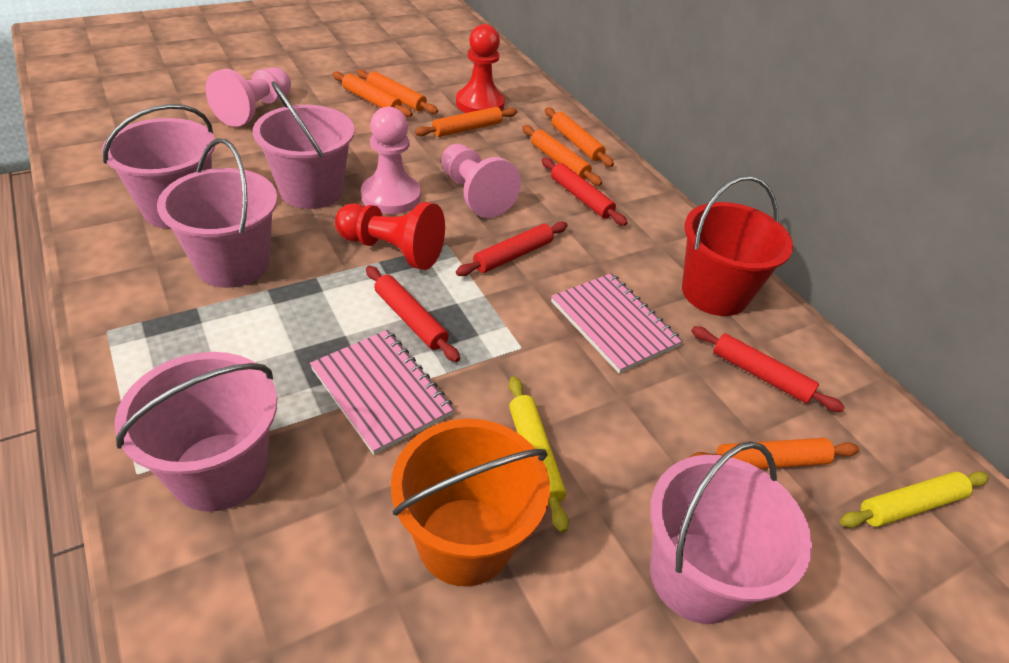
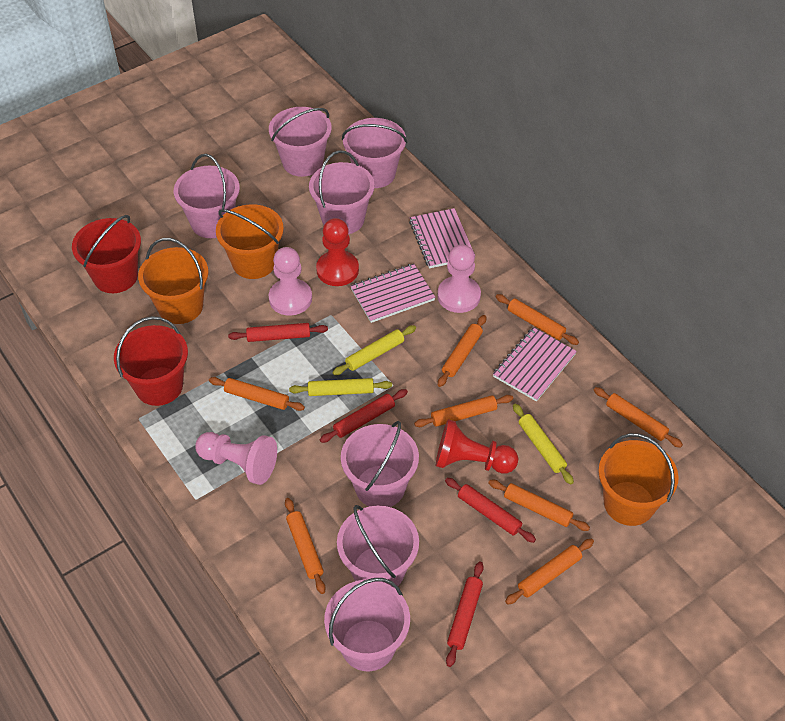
orange bucket: [391,419,550,587] = 1 -> [138,238,208,324] [216,204,284,279] [598,433,679,526] = 3
orange rolling pin: [332,71,413,117] [356,69,438,114] [415,107,518,137] [522,125,602,186] [545,107,614,167] [690,438,860,469] = 6 -> [209,377,305,411] [285,498,326,594] [414,395,513,427] [438,315,486,387] [488,480,590,531] [496,294,579,345] [505,539,594,605] [594,387,683,448] = 8
pink bucket: [102,104,215,229] [115,352,277,512] [157,138,278,288] [253,81,355,209] [650,441,812,624] = 5 -> [174,154,240,238] [269,107,332,177] [309,150,374,234] [324,578,410,671] [337,505,419,588] [341,421,419,507] [342,118,407,188] = 7
pink notebook: [310,330,455,455] [551,273,683,374] = 2 -> [351,264,436,323] [409,208,475,268] [493,327,577,402] = 3
red bucket: [682,176,793,316] = 1 -> [72,215,141,293] [114,316,188,406] = 2
yellow rolling pin: [509,376,569,533] [840,471,989,528] = 2 -> [289,378,392,396] [332,325,416,375] [513,404,574,484] = 3

